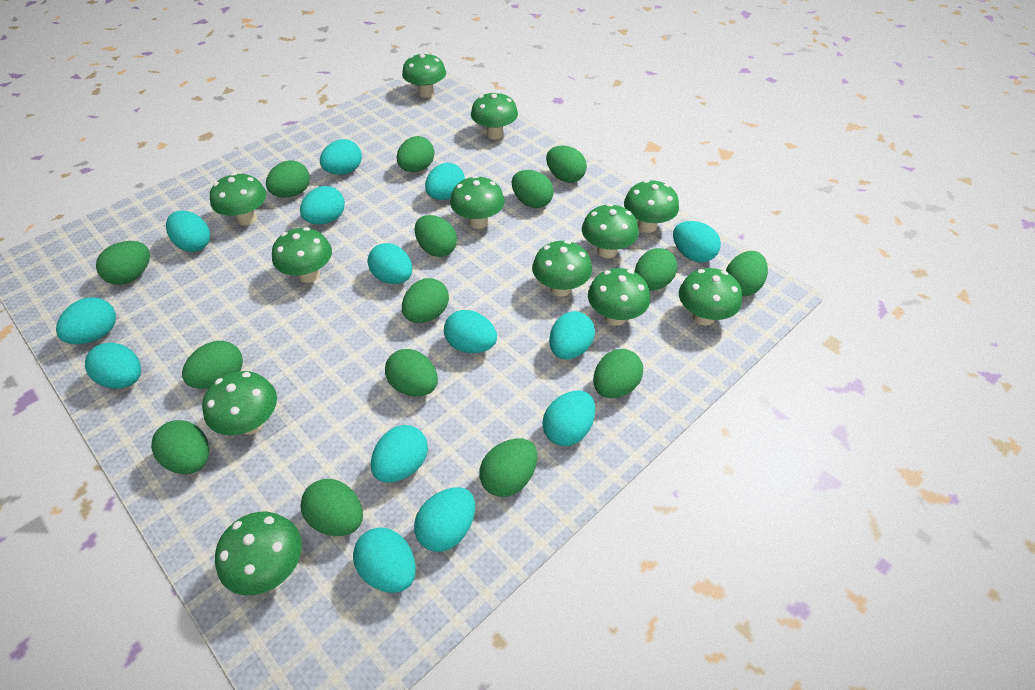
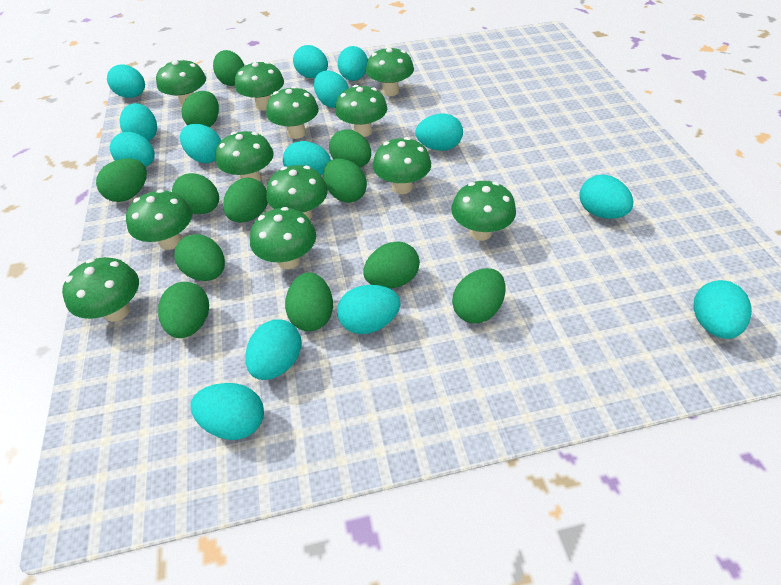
green egg: [96,241,150,285] [151,420,209,474] [182,341,243,389] [266,160,310,197] [300,479,363,536] [385,349,438,397] [397,136,435,172] [402,278,449,323] [415,215,457,257] [479,438,537,497] [512,170,554,208] [546,146,587,183] [593,349,643,398] [634,248,677,291] [726,251,768,296] = 15 -> [96,159,147,202] [158,282,209,338] [172,173,219,214] [174,234,225,281] [181,91,219,127] [213,50,244,86] [223,178,268,223] [285,272,333,331] [323,159,367,203] [329,129,371,168] [363,241,420,288] [452,268,506,323] = 12

